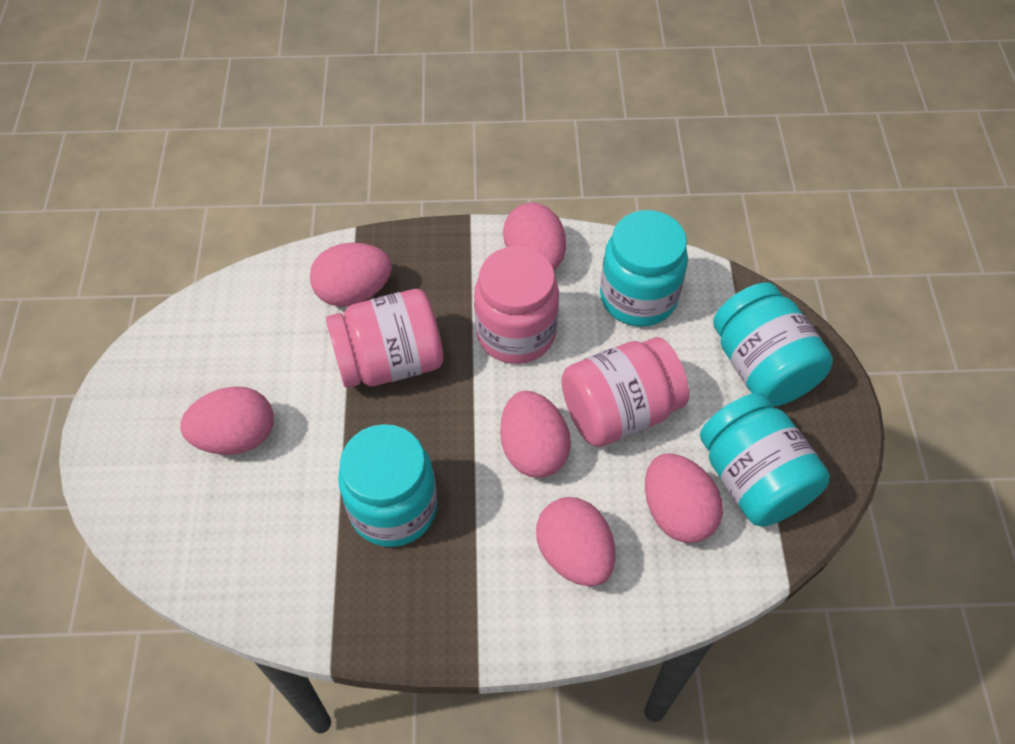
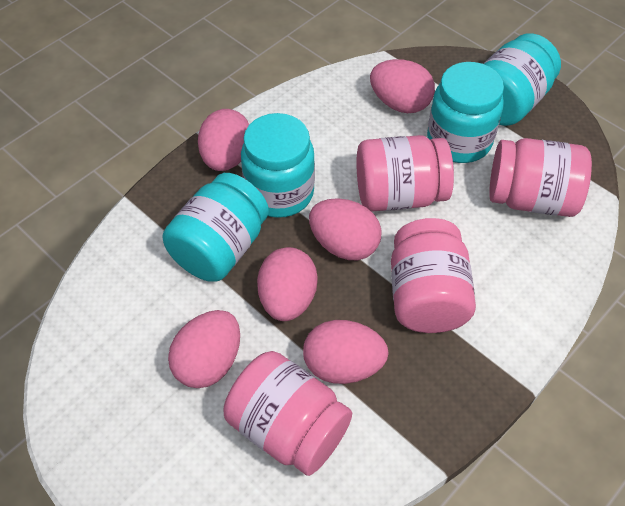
pink jar: [326,289,443,388] [474,246,559,364] [561,337,689,447] = 3 -> [223,351,352,476] [356,135,454,212] [391,218,476,333] [489,138,592,217] = 4

